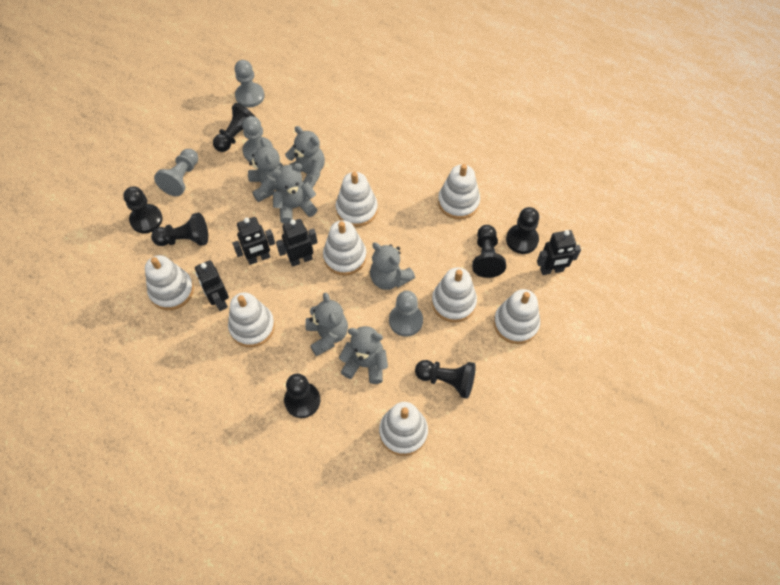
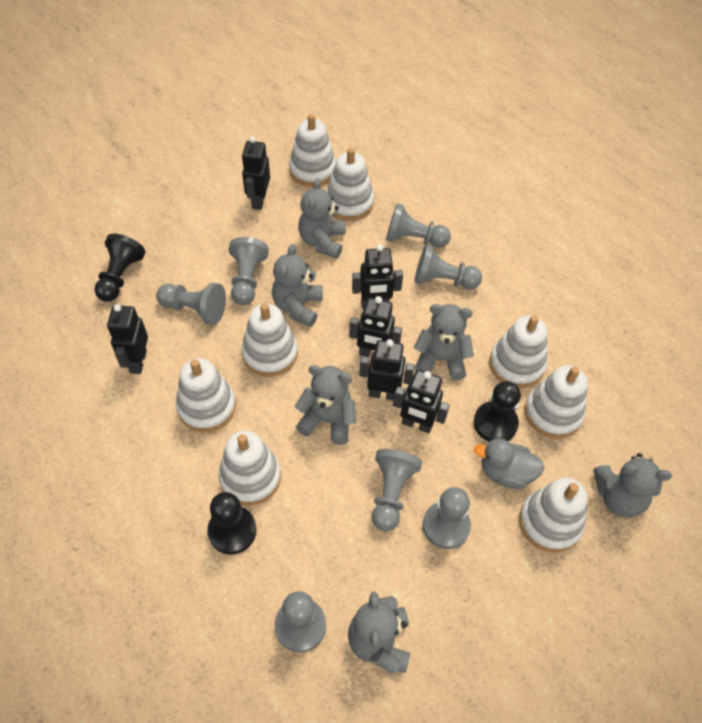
black pawn: [123,186,163,233] [151,213,208,246] [213,103,255,152] [284,373,320,418] [415,360,476,399] [472,225,506,278] [506,207,539,254] = 7 -> [95,234,145,302] [207,492,257,554] [474,381,521,441] = 3
black robot: [195,260,229,311] [232,217,275,265] [276,219,318,267] [537,230,581,275] = 4 -> [107,304,148,374] [242,136,270,210] [349,296,402,357] [352,244,403,309] [359,339,415,401] [393,370,450,433] = 6
grey duck: none = 0 -> [474,439,545,489] = 1
grey pawn: [154,149,198,196] [234,60,265,108] [242,116,273,162] [389,291,423,337] = 4 -> [156,283,226,325] [229,237,269,305] [275,591,326,653] [372,449,422,532] [386,203,451,248] [415,244,482,289] [422,487,471,549] = 7

